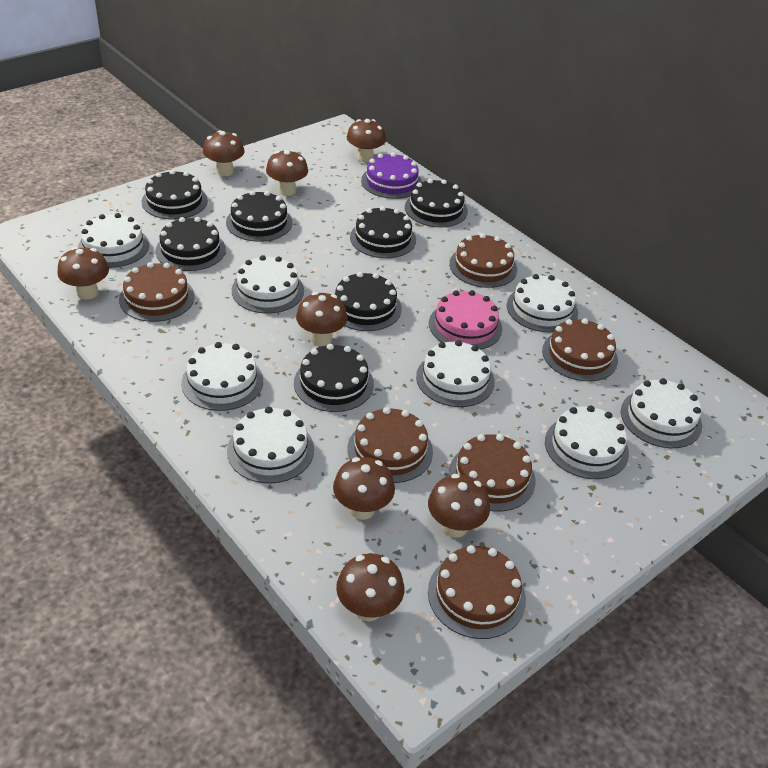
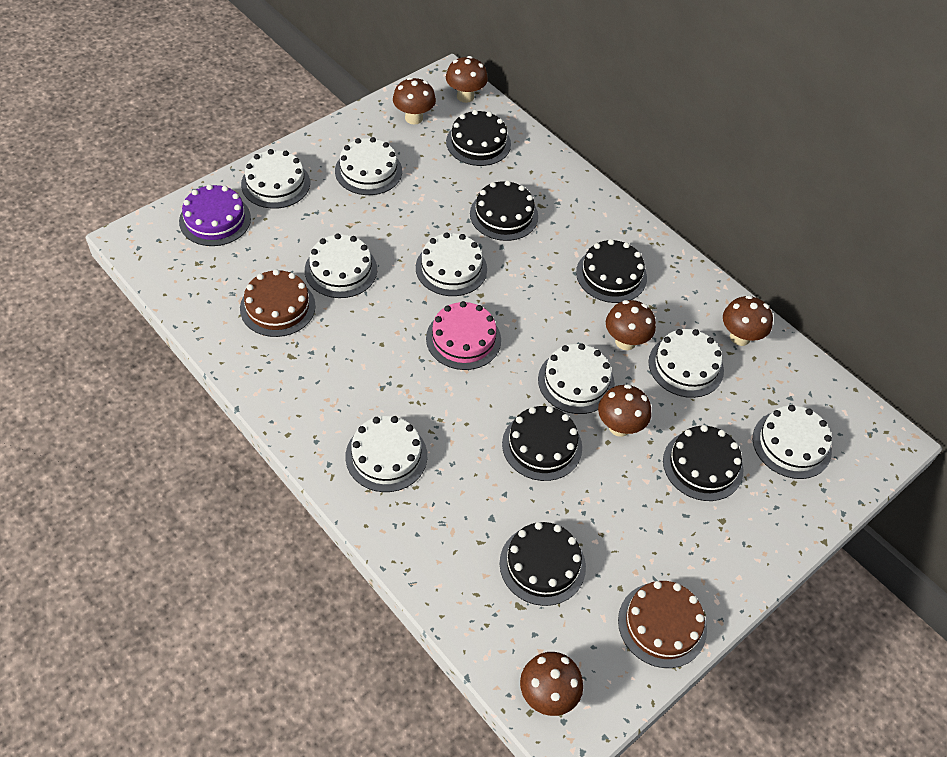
black cake: [141,170,208,220] [156,217,226,271] [226,191,293,242] [294,344,374,412] [334,272,402,331] [350,206,416,258] [405,179,468,228] = 7 -> [446,110,511,166] [470,180,538,241] [499,522,586,606] [502,406,582,481] [576,239,647,303] [663,425,743,501] = 6
brown cake: [119,262,195,322] [348,407,433,483] [428,545,526,639] [448,434,536,512] [449,233,517,288] [542,318,618,381] = 6 -> [240,269,316,337] [618,581,707,668] = 2
brown mushroom: [57,247,109,300] [203,130,245,176] [266,150,308,196] [296,292,348,346] [333,457,395,520] [336,553,404,621] [347,119,386,162] [428,474,490,538] = 8 -> [393,77,436,125] [446,56,488,103] [520,652,583,716] [598,384,651,437] [606,300,656,350] [723,295,773,346] = 6

